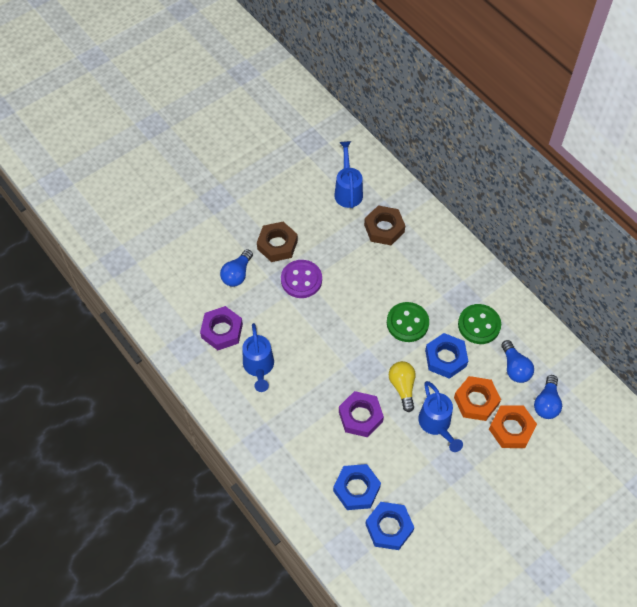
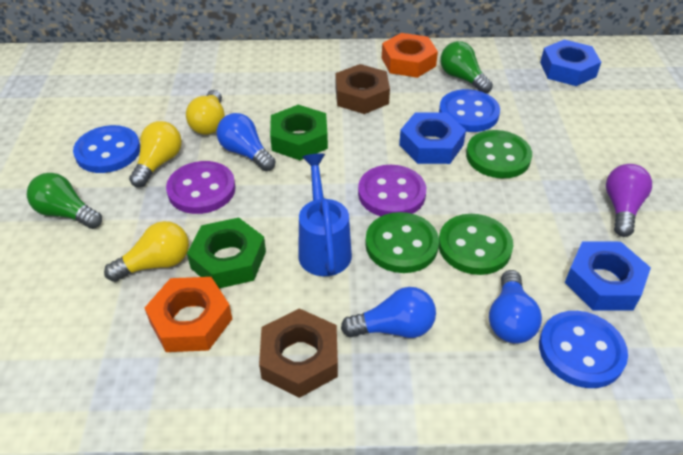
blue button: none = 0 -> [73,125,140,173] [439,89,500,132] [539,311,628,388] = 3
blue watering can: [242,323,274,392] [334,141,363,208] [418,381,463,452] = 3 -> [298,153,352,276] = 1
green button: [387,302,429,342] [458,304,501,344] = 2 -> [365,212,439,273] [439,214,513,275] [466,130,532,178] = 3
green light bulb: none = 0 -> [27,173,102,229] [440,41,493,93] = 2
green nut: none = 0 -> [187,218,266,289] [270,105,328,160] = 2
purple button: [281,260,322,298] = 1 -> [166,161,236,214] [358,165,426,216] = 2
purple light bulb: none = 0 -> [606,164,652,237] = 1
purple nut: [200,306,243,350] [339,391,384,437] = 2 -> none = 0
yellow light bulb: [389,361,416,412] = 1 -> [104,221,189,282] [129,121,182,188] [186,90,225,135] = 3

